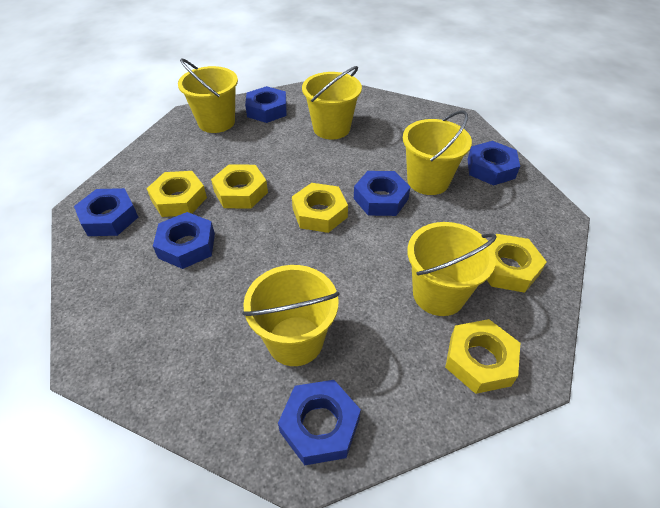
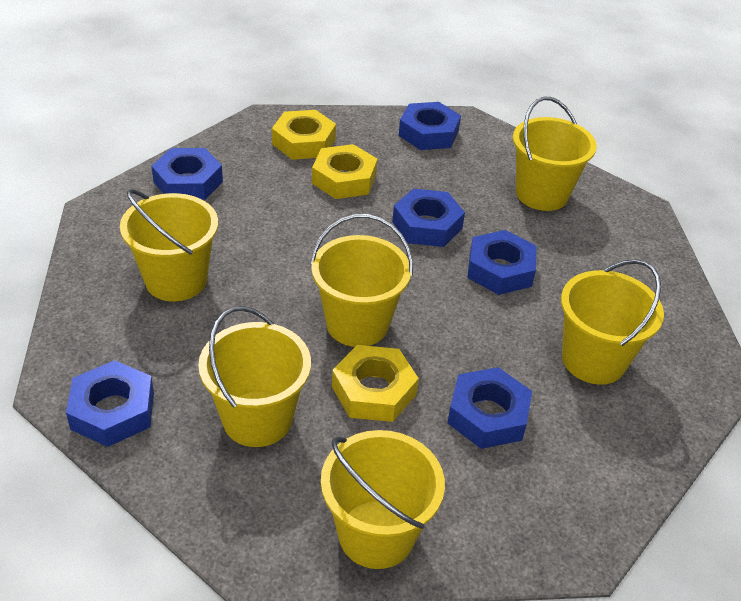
yellow bucket: [178,58,238,133] [242,265,340,366] [302,66,362,139] [403,110,472,195] [407,222,497,316] = 5 -> [120,189,218,302] [198,306,311,447] [310,214,413,347] [321,430,445,569] [513,96,597,211] [561,259,664,385] = 6
yellow nut: [147,171,207,217] [211,164,268,209] [292,183,348,233] [445,319,520,394] [487,234,547,293] = 5 -> [272,110,336,160] [312,144,377,199] [332,345,419,422] = 3

